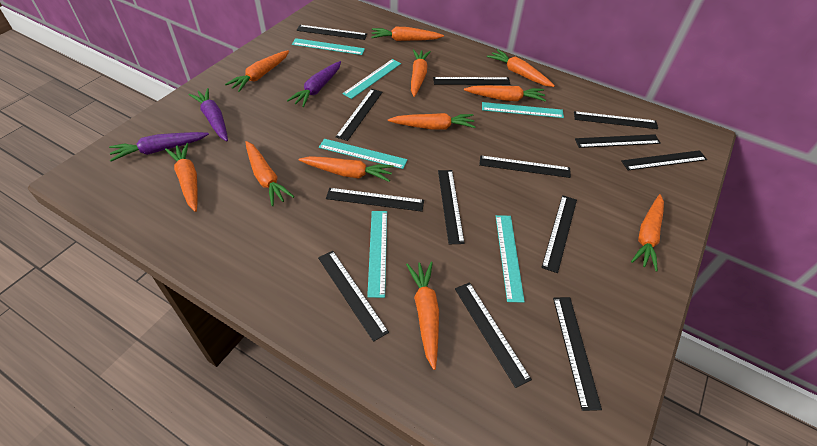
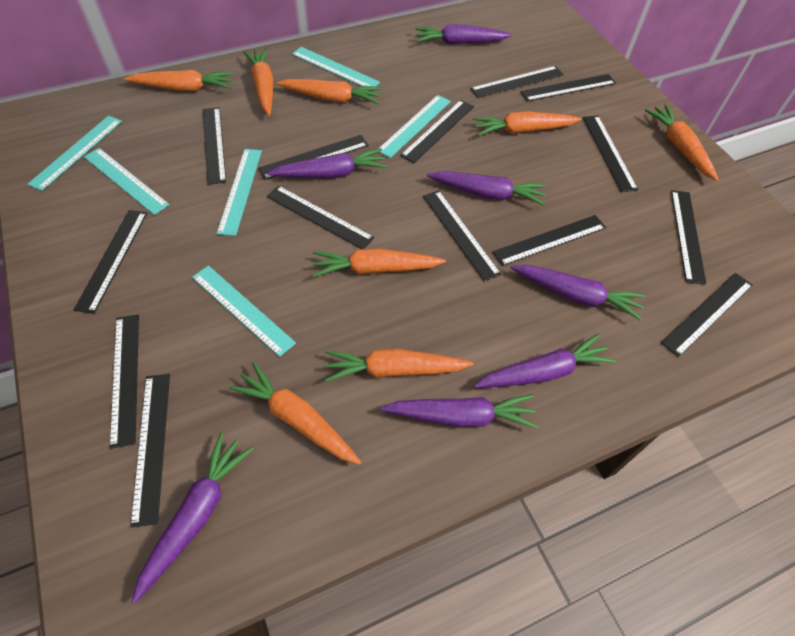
black ruler: [296,25,367,40] [318,251,389,342] [326,188,424,212] [336,89,383,141] [433,77,511,85] [438,170,465,244] [455,282,532,388] [479,155,571,178] [541,195,577,273] [553,297,602,411] [574,111,658,129] [575,134,661,148] [622,150,707,170] = 13 -> [74,210,147,314] [110,314,139,449] [130,374,170,528] [203,107,226,185] [258,135,369,180] [267,185,374,249] [400,100,474,163] [423,190,501,282] [470,66,564,98] [493,215,606,266] [520,74,616,101] [583,116,638,192] [661,273,753,357] [671,190,706,285] = 14
orange carrot: [165,143,198,212] [225,50,289,92] [245,141,294,206] [299,156,394,182] [371,27,444,41] [388,113,476,130] [406,262,439,370] [411,49,431,97] [464,86,546,102] [487,49,555,87] [631,194,664,272] = 11 -> [124,70,233,91] [229,362,361,465] [243,48,274,116] [276,79,383,104] [313,248,446,277] [325,349,474,382] [473,111,581,136] [645,105,719,181] = 8
purple carrot: [109,132,209,162] [188,88,228,141] [287,61,341,107] = 3 -> [132,433,254,604] [268,148,387,178] [381,394,538,429] [415,24,512,44] [427,171,547,206] [474,334,616,388] [510,265,646,321] = 7

